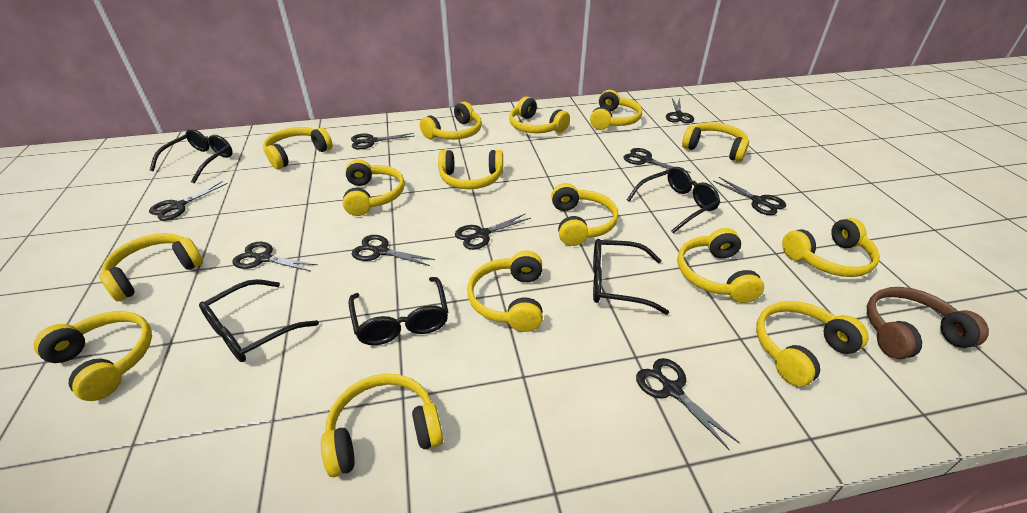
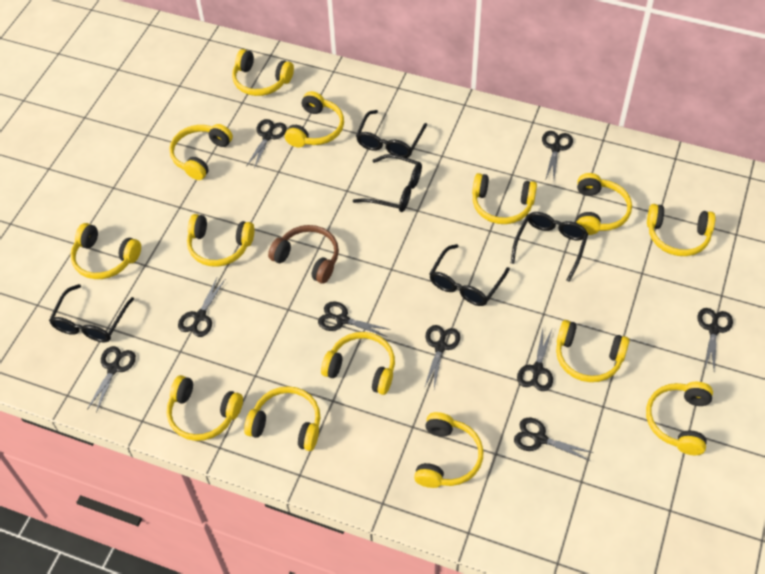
yellow headphones: [33,311,152,401] [99,233,203,301] [263,127,333,169] [321,374,443,477] [343,159,405,216] [420,102,482,140] [438,150,503,189] [467,251,543,332] [509,96,570,133] [551,183,618,246] [590,90,642,130] [677,228,764,303] [682,122,749,162] [756,301,869,386] [782,218,880,277] = 15 -> [70,223,141,279] [167,375,243,441] [169,124,233,180] [187,214,254,267] [232,49,294,96] [244,386,320,451] [285,91,344,147] [321,332,395,395] [414,412,483,488] [472,173,537,224] [556,320,629,382] [576,173,632,235] [646,382,713,455] [647,204,715,256] = 14

